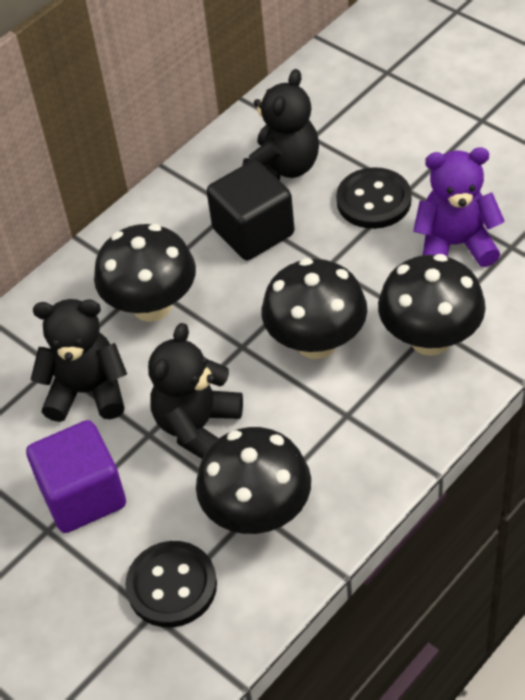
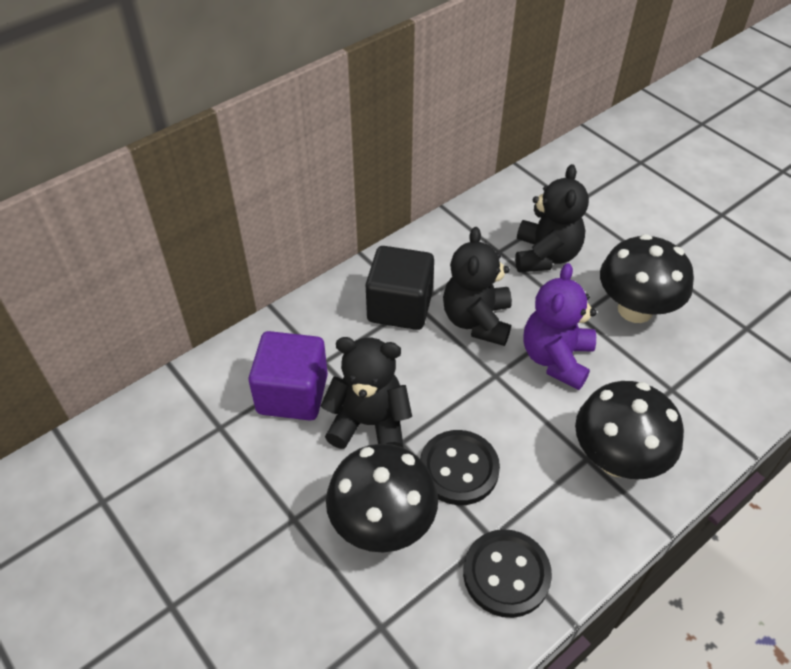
black mushroom: [94,224,196,322] [196,427,311,534] [262,258,367,359] [378,254,486,356] = 4 -> [326,444,438,553] [575,381,684,479] [600,234,694,323] = 3

